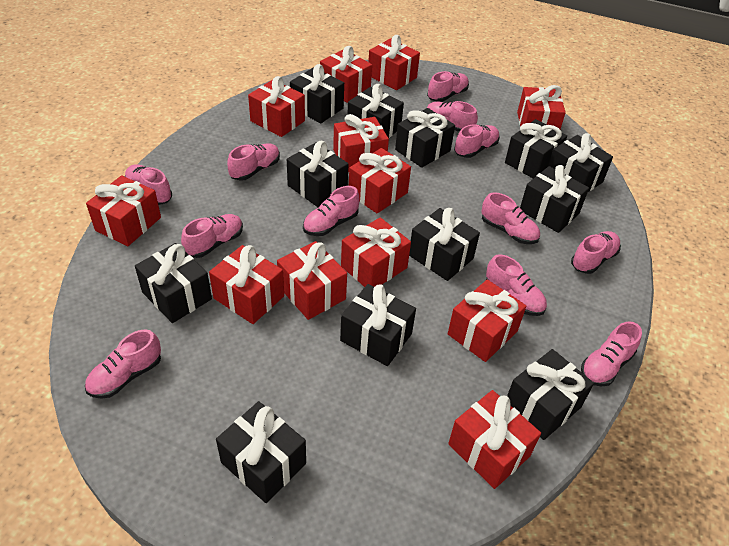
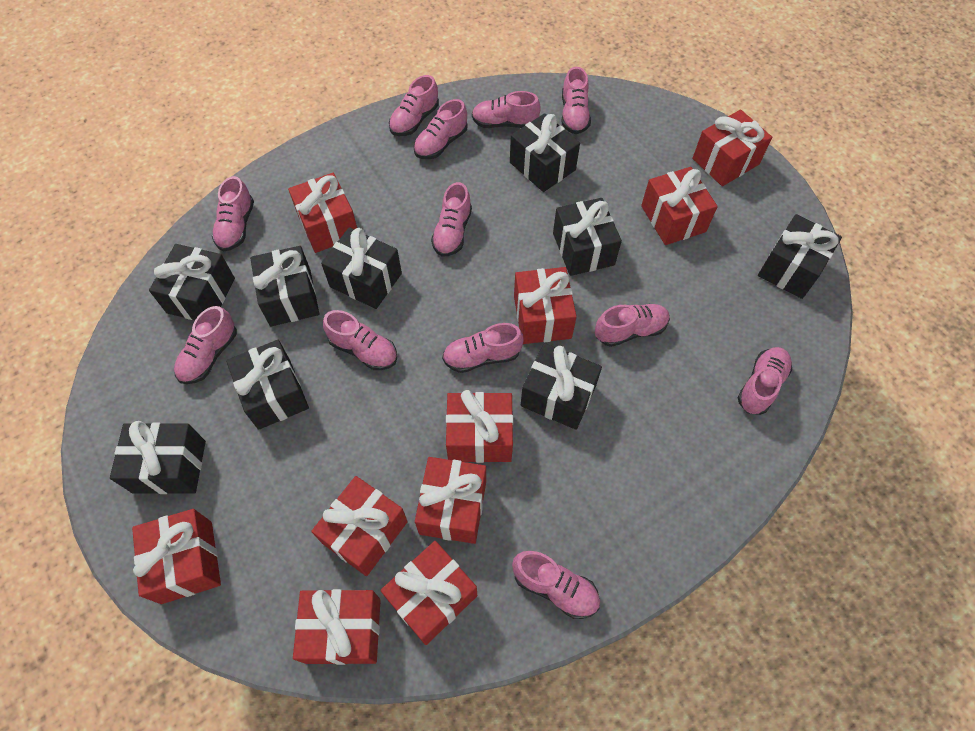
black gift: [135,243,212,323] [216,401,306,503] [287,141,349,208] [290,64,344,123] [340,284,416,366] [347,84,404,138] [395,108,455,168] [409,208,480,281] [505,119,567,179] [507,349,594,440] [520,165,589,233] [548,133,613,192] = 12 -> [110,421,206,494] [149,244,235,320] [226,340,309,430] [250,246,319,327] [321,227,402,309] [510,113,580,192] [520,343,602,430] [553,198,622,276] [758,214,842,299] = 9
red gift: [86,175,161,246] [209,245,284,324] [248,76,305,137] [277,241,347,320] [320,46,372,103] [333,114,389,172] [341,217,411,287] [349,148,411,214] [368,35,420,90] [448,279,526,362] [448,390,541,489] [517,85,566,129] = 12 -> [132,509,221,604] [288,173,357,253] [293,589,381,665] [311,476,408,576] [380,541,477,645] [415,457,486,544] [446,390,513,463] [514,267,577,344] [641,167,718,245] [692,110,772,186] = 10

